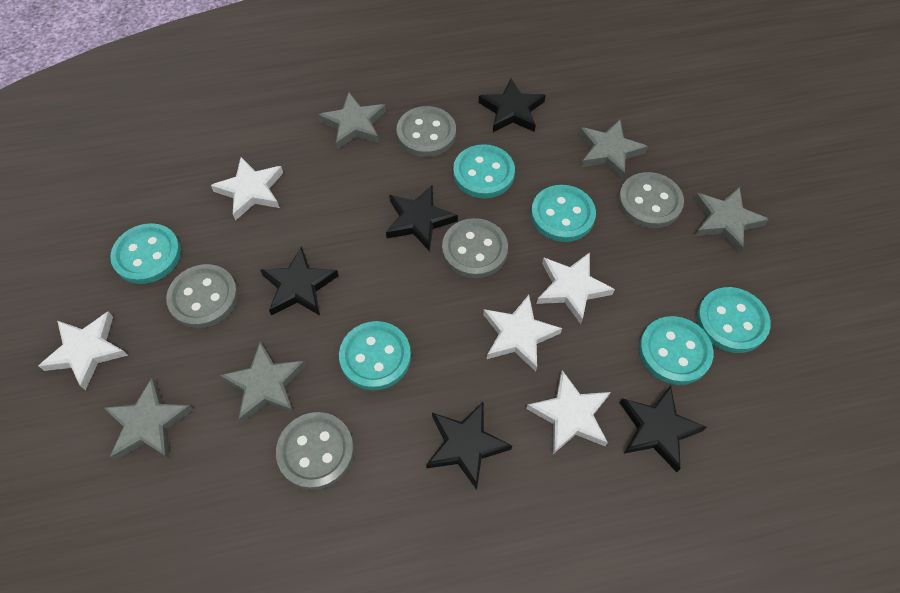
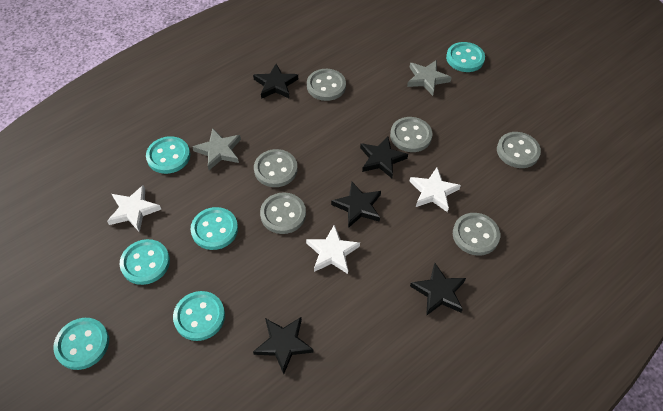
grey button: [166,264,238,328] [276,412,354,490] [396,106,456,157] [442,218,508,278] [618,172,684,228] = 5 -> [254,149,298,187] [260,192,306,234] [307,69,346,101] [390,117,433,152] [453,213,500,256] [497,132,541,168] = 6
grey star: [104,378,194,460] [220,341,306,423] [318,92,386,149] [579,120,648,180] [694,187,769,253] = 5 -> [193,128,241,170] [407,60,452,96] = 2
white star: [39,312,128,390] [211,157,283,220] [483,295,562,371] [526,370,610,454] [537,252,615,324] = 5 -> [107,185,162,232] [306,225,360,274] [409,168,461,212] = 3

